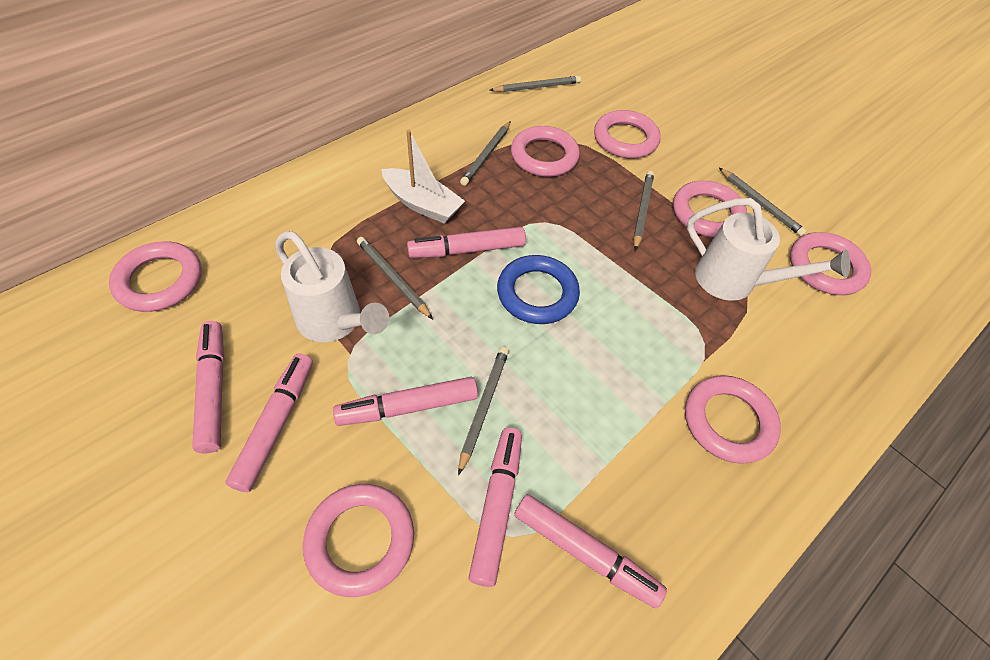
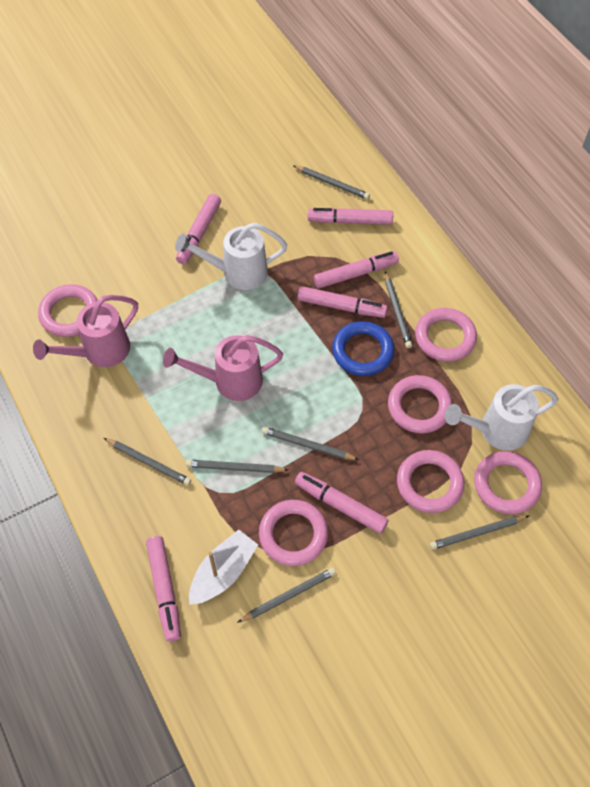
grey pencil: [357,237,433,319] [458,347,509,475] [460,121,511,186] [490,76,581,92] [633,171,654,251] [719,168,807,237] = 6 -> [104,438,191,486] [186,460,288,473] [237,568,336,623] [262,427,359,460] [293,165,370,199] [385,271,412,348] [430,515,529,550] = 7
pink ring: [109,241,202,312] [303,484,414,597] [511,126,580,177] [594,110,661,159] [673,181,747,237] [685,375,781,464] [790,232,871,295] = 7 -> [38,284,98,337] [259,500,328,566] [388,375,452,434] [397,450,464,513] [415,308,477,362] [474,451,542,514] = 6
pink watering can: none = 0 -> [33,295,138,367] [163,335,283,401] = 2

